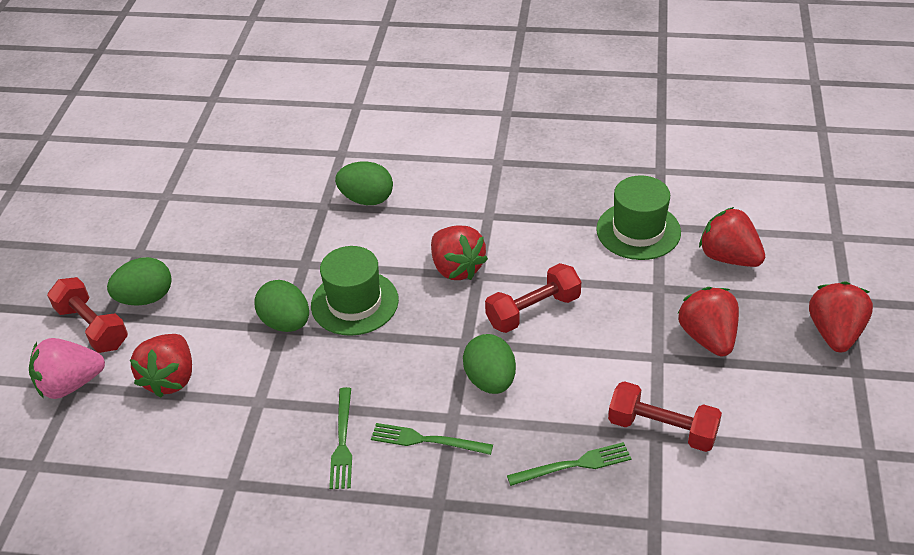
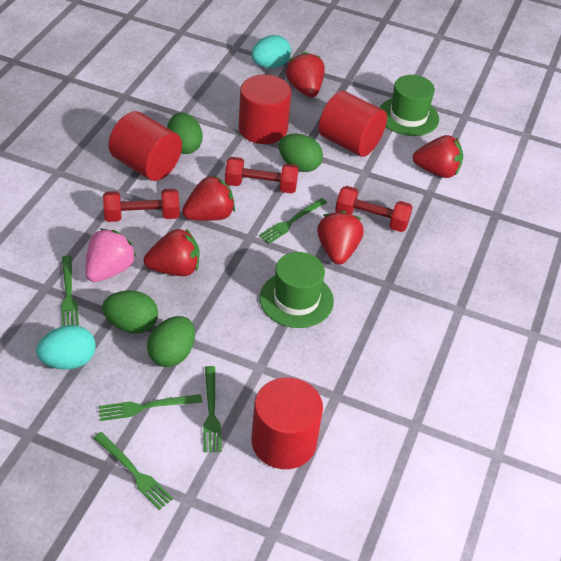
green fork: [329,387,352,489] [371,423,493,455] [507,442,631,486] = 3 -> [61,256,79,326] [94,432,173,510] [99,394,202,421] [203,366,222,452] [259,198,327,244] = 5
red cylinder: none = 0 -> [109,111,182,181] [239,75,291,144] [251,377,323,469] [319,91,387,157] = 4
turquoise egg: none = 0 -> [36,325,96,369] [251,35,291,68] = 2

